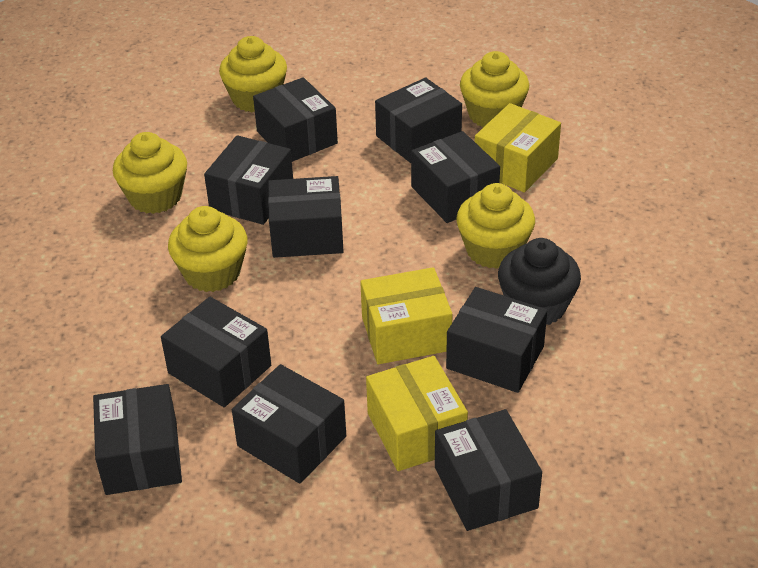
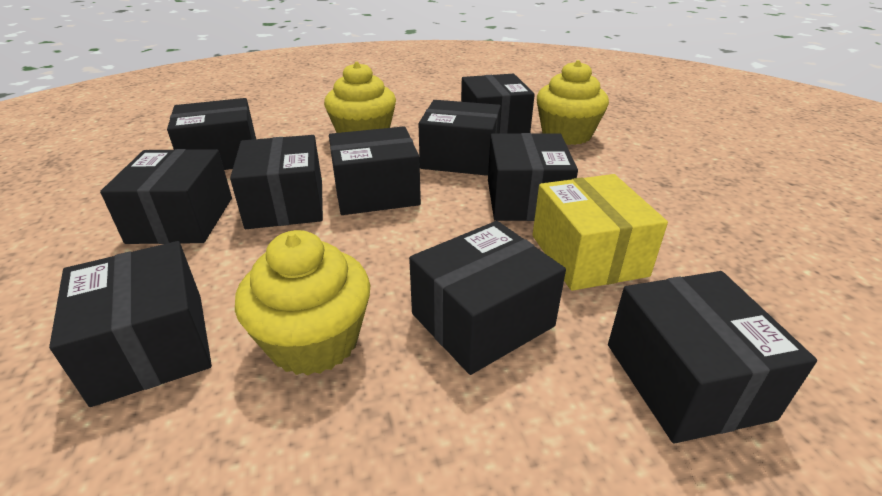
black cupcake: [498,238,581,325] = 1 -> none = 0
yellow box: [360,267,452,364] [366,356,468,471] [475,103,561,193] = 3 -> [533,174,668,291] = 1
yellow cupcake: [113,132,187,214] [168,206,248,292] [219,36,287,112] [456,183,535,269] [460,51,529,128] = 5 -> [235,230,370,375] [324,62,396,133] [537,60,609,145] = 3

